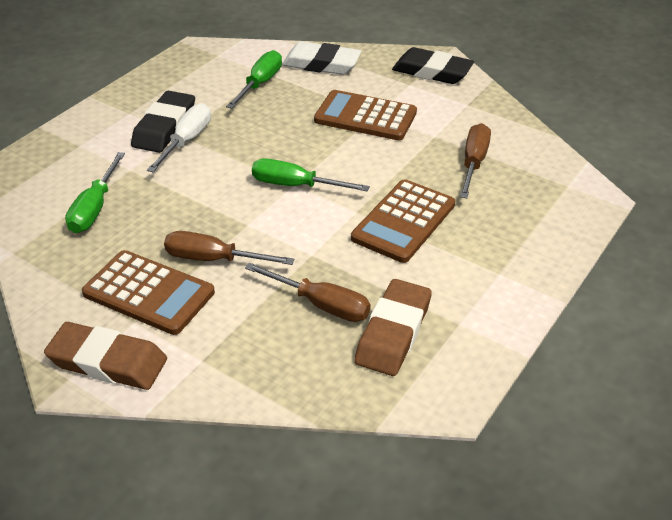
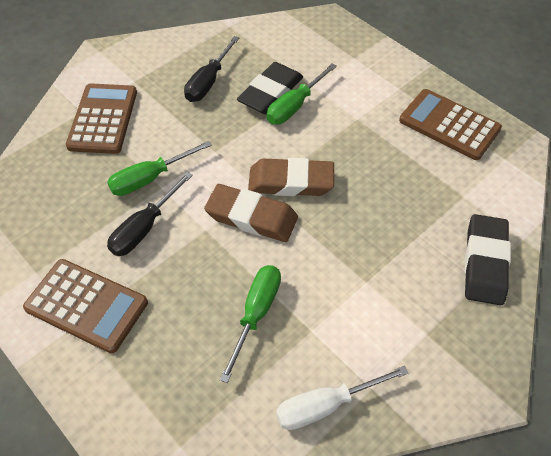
black screwdriver: none = 0 -> [107,172,193,256] [184,36,239,102] = 2
brown screwdriver: [164,231,294,265] [245,263,371,322] [460,123,491,198] = 3 -> none = 0
white eraser: [282,42,362,75] = 1 -> none = 0

